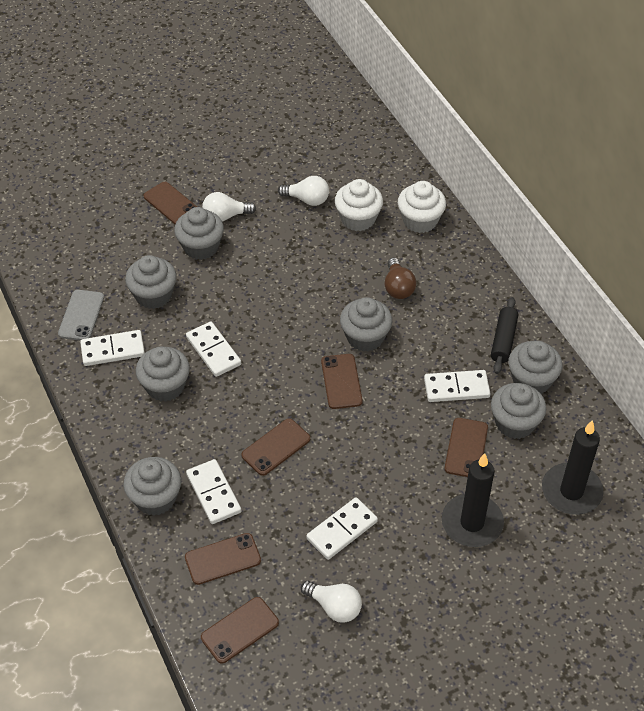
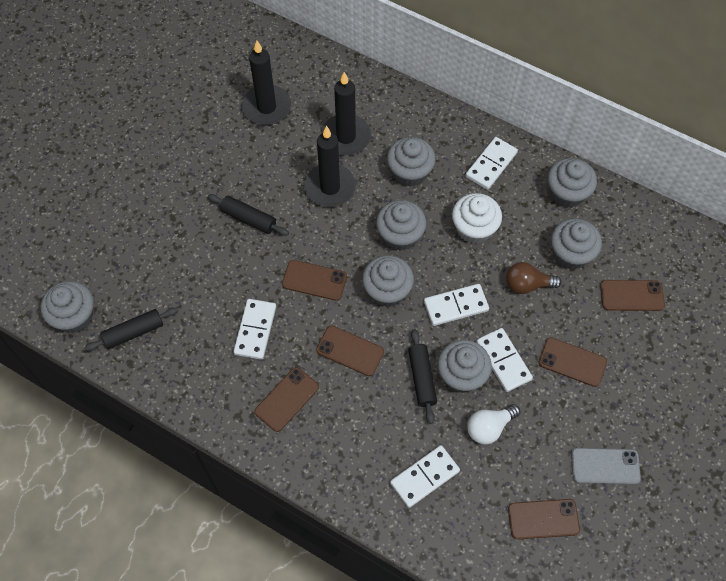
black candle: [442,453,504,547] [542,420,603,515] = 2 -> [242,41,291,125] [304,126,356,207] [321,72,371,155] = 3
black rolling pin: [491,297,518,374] = 1 -> [84,307,178,351] [208,194,289,236] [408,329,437,424] = 3
white cupcake: [335,179,383,231] [398,181,446,233] = 2 -> [452,193,502,244] = 1
white light bulb: [202,192,256,222] [278,176,329,206] [301,581,362,623] = 3 -> [468,404,520,444] = 1

